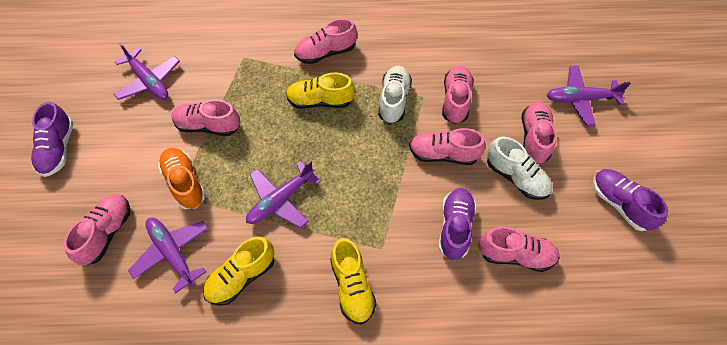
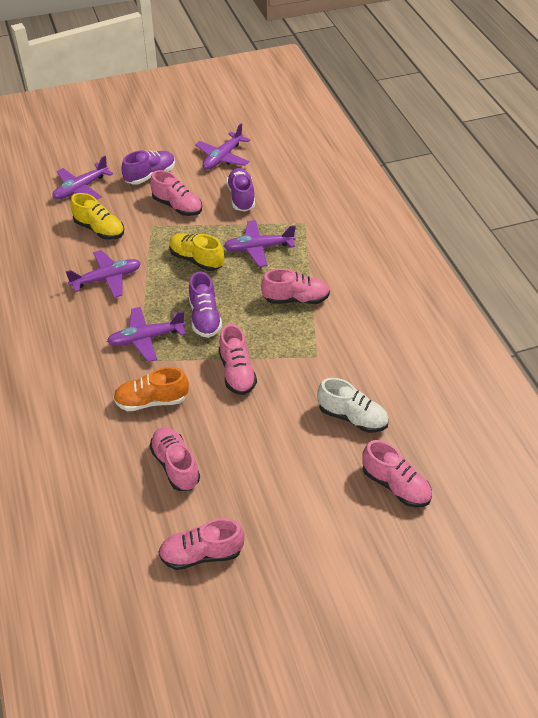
pink shoe: [64,194,130,265] [172,99,240,136] [294,18,357,64] [409,128,486,165] [442,66,474,124] [478,227,560,272] [522,102,557,164] = 7 -> [149,427,200,491] [150,170,202,216] [158,518,245,570] [219,324,257,395] [261,269,330,304] [362,440,432,507] = 6
purple plane: [114,43,180,100] [128,217,209,293] [246,160,321,228] [547,66,630,126] = 4 -> [52,156,113,200] [66,250,141,298] [107,307,186,362] [195,124,250,170] [224,220,296,267] = 5
white shoe: [378,66,412,124] [487,136,552,200] = 2 -> [317,378,389,433] = 1
yellow shoe: [203,236,275,306] [286,73,355,109] [330,238,377,324] = 3 -> [70,193,124,240] [169,233,224,271] = 2

